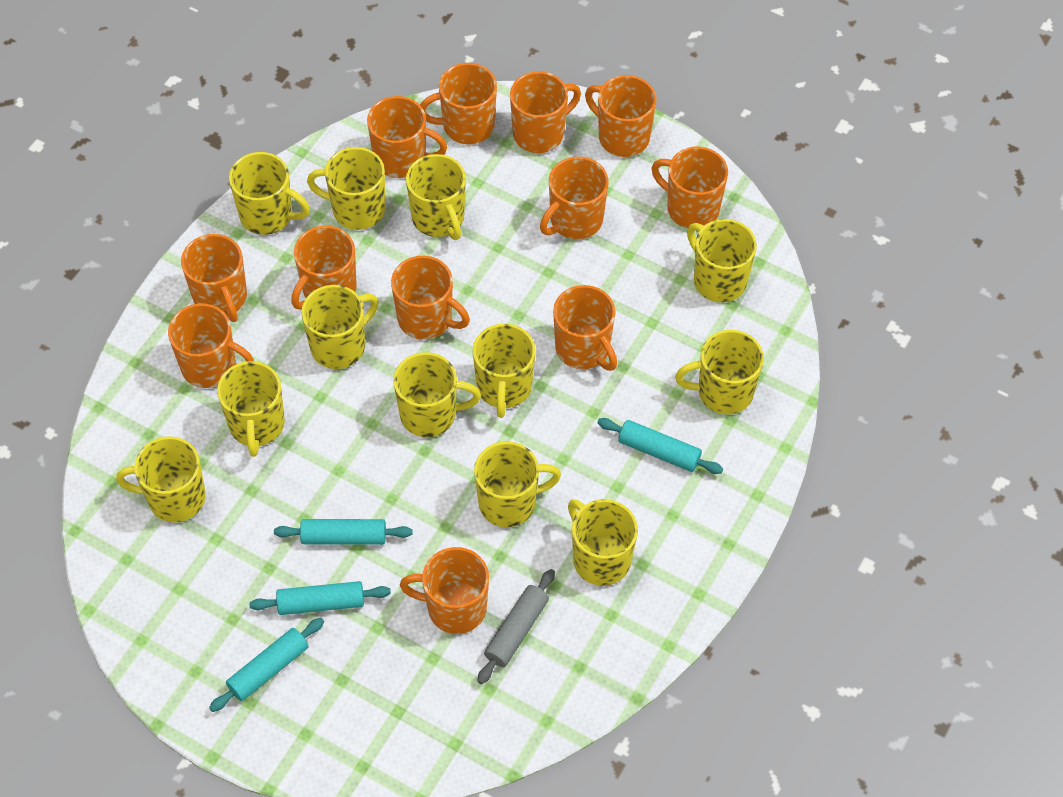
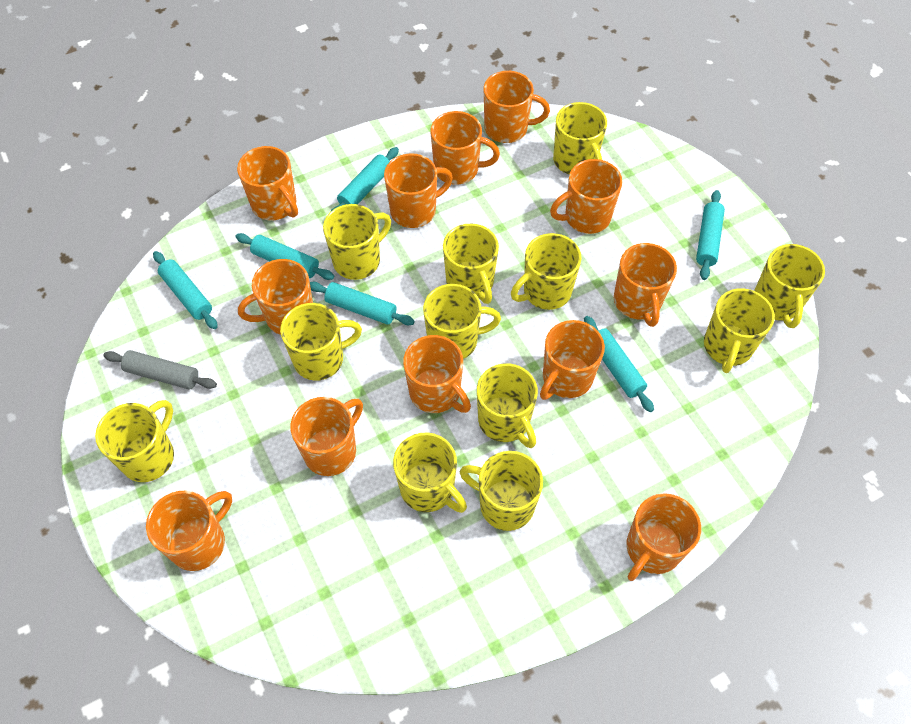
turquoise rolling pin: [209,618,324,712] [249,581,391,615] [274,519,412,545] [597,418,723,474] = 4 -> [153,251,218,329] [235,233,334,280] [310,282,415,325] [330,147,399,212] [584,316,654,412] [696,190,725,280] = 6

